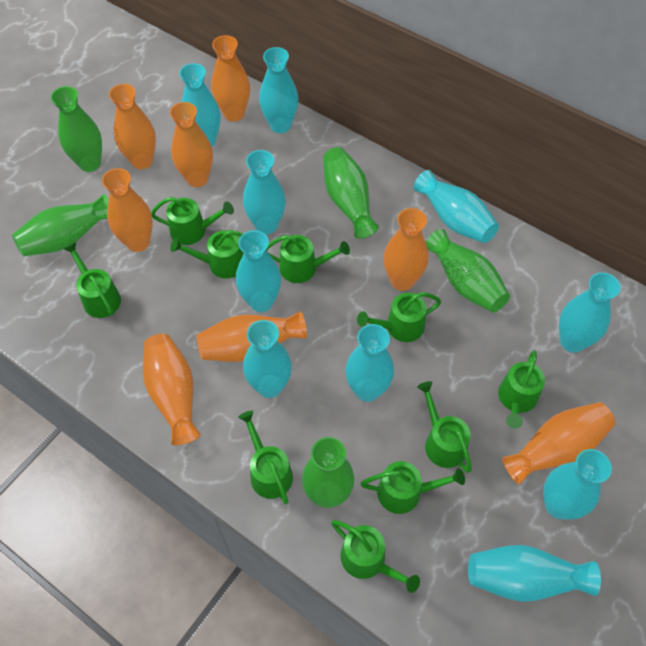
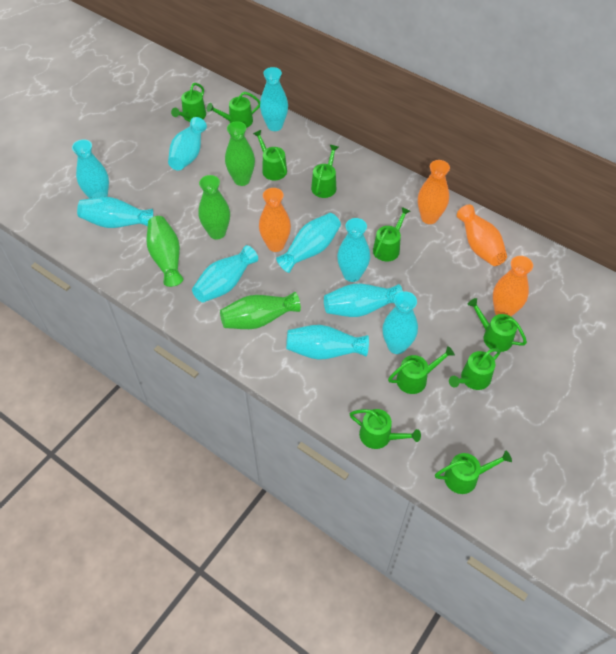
green vase: [12,194,109,257] [51,86,102,172] [302,437,354,508] [323,147,379,239] [426,229,510,312] = 5 -> [146,216,183,287] [198,175,230,240] [220,292,301,329] [225,121,255,186] = 4
orange vase: [102,168,153,252] [109,84,156,169] [143,334,201,445] [170,102,213,187] [196,311,307,362] [211,35,250,122] [384,208,428,291] [502,402,616,485] = 8 -> [259,188,291,252] [418,160,450,224] [457,205,507,266] [493,256,533,317] = 4

